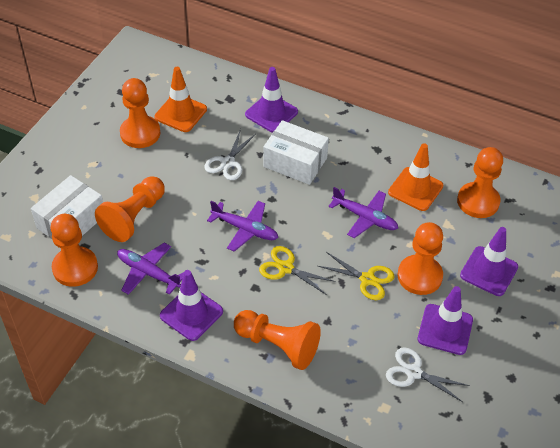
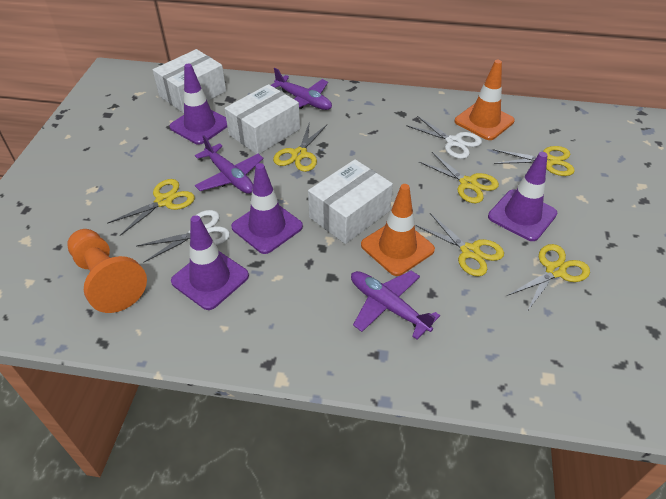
orange pawn: [50,214,98,287] [95,176,165,242] [120,78,160,148] [234,310,321,370] [398,222,443,295] [457,147,503,218] = 6 -> [67,229,147,313] = 1
white box: [31,175,103,239] [263,120,329,185] = 2 -> [153,49,226,113] [224,84,300,154] [308,159,393,244] = 3
yellow scissors: [259,246,336,295] [318,252,394,300] = 2 -> [107,179,195,236] [273,121,327,172] [415,213,504,277] [419,152,499,203] [493,146,575,176] [507,244,590,310] = 6

